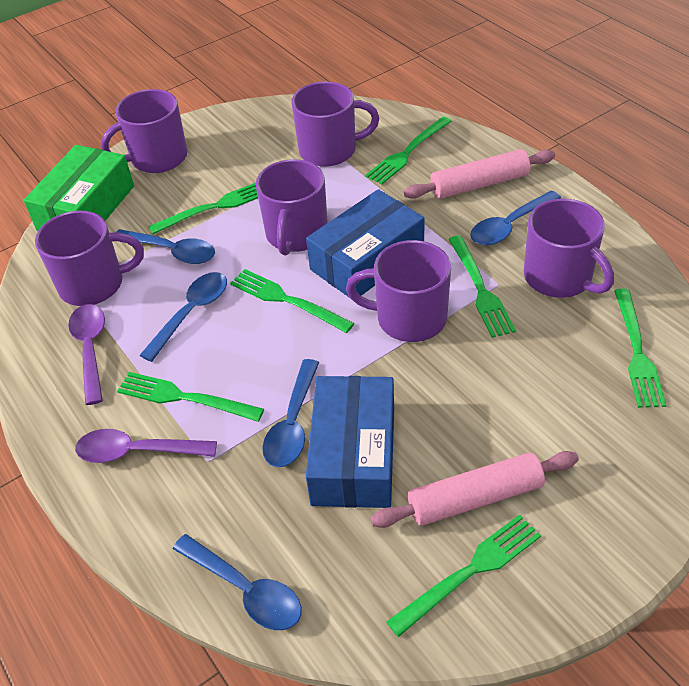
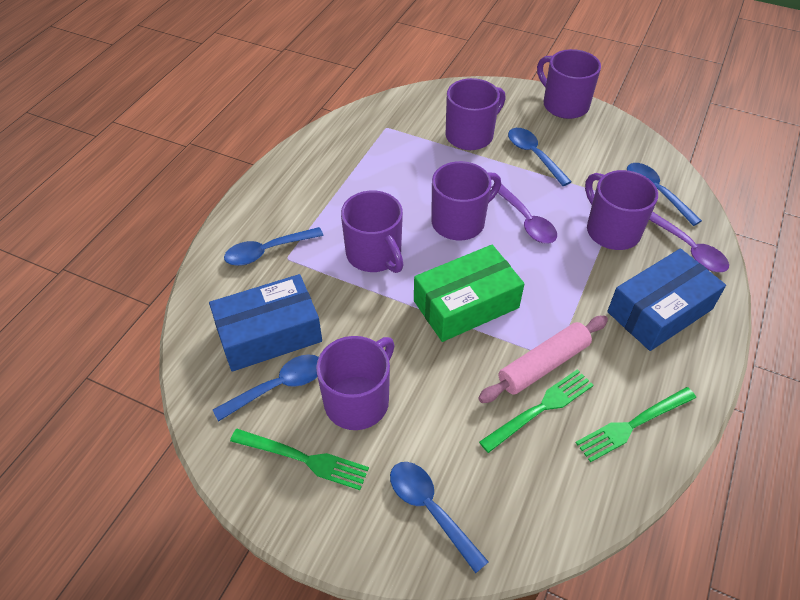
green fork: [117,372,264,422] [148,183,258,234] [230,269,354,333] [365,117,452,185] [386,514,541,637] [448,235,516,338] [614,289,667,408] = 7 -> [230,429,369,490] [479,369,593,453] [576,387,696,462] = 3
pink rolling pin: [370,451,579,528] [404,149,555,199] = 2 -> [478,316,608,403] = 1

